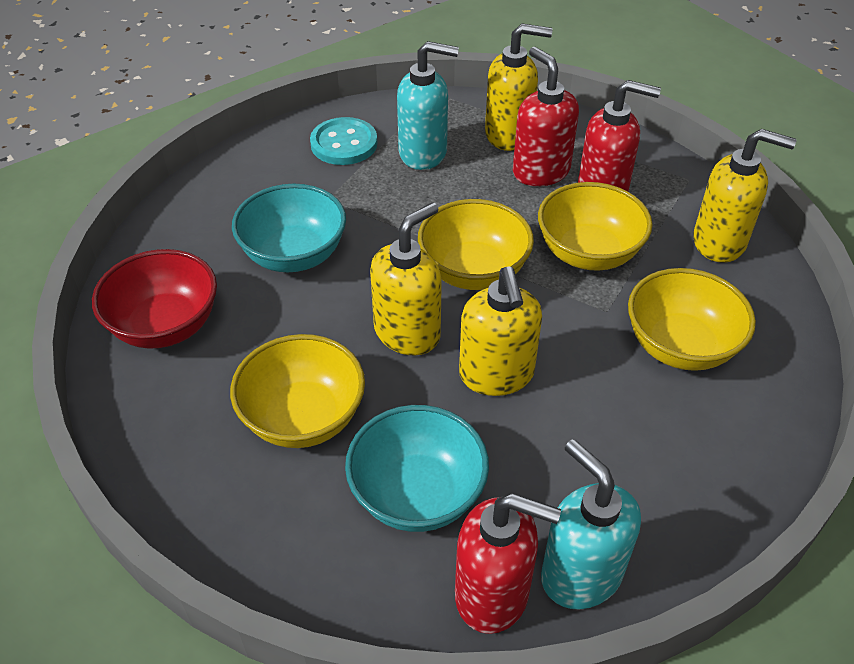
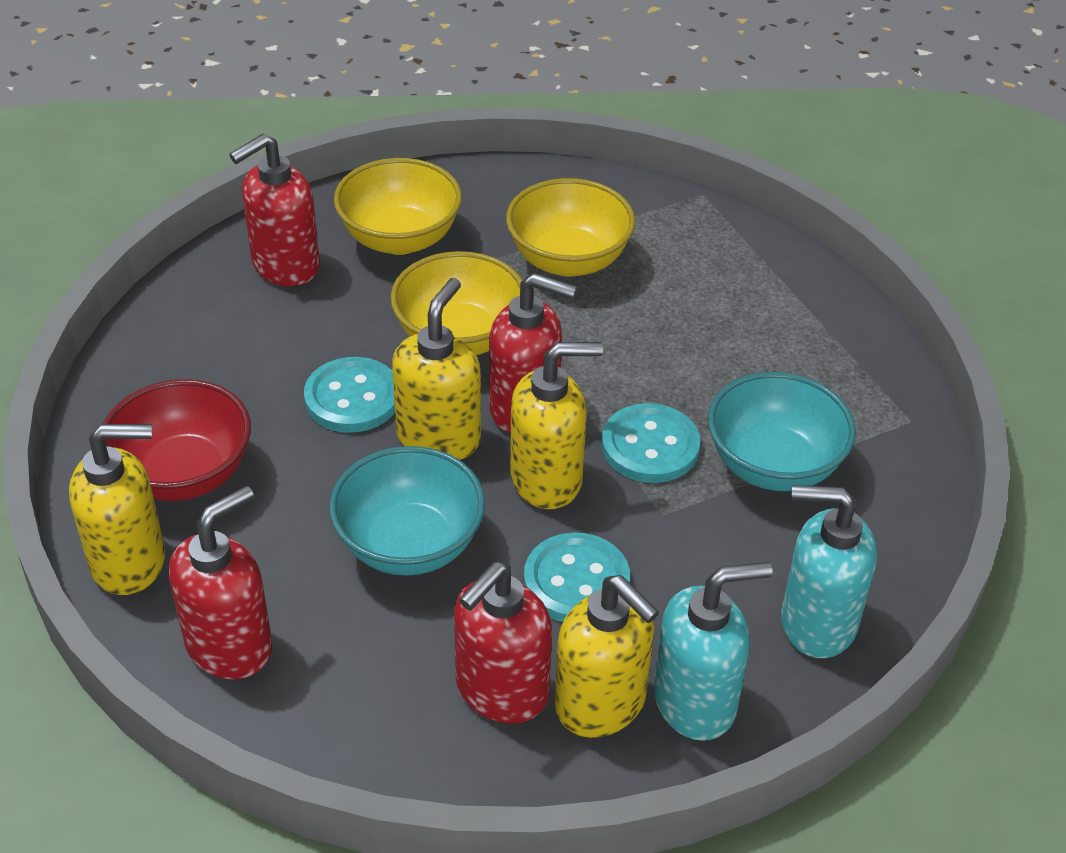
red soap dispenser: [455,493,561,634] [513,47,579,187] [578,80,661,192] = 3 -> [169,486,272,680] [229,134,320,286] [454,562,552,723] [489,273,577,433] = 4
turquoise button: [310,117,378,165] = 1 -> [304,357,395,433] [524,532,630,622] [602,403,700,483] = 3
yellow bowl: [230,334,365,448] [418,199,534,290] [538,182,653,271] [628,268,756,371] = 4 -> [334,158,462,255] [390,251,523,355] [506,178,635,277] = 3

